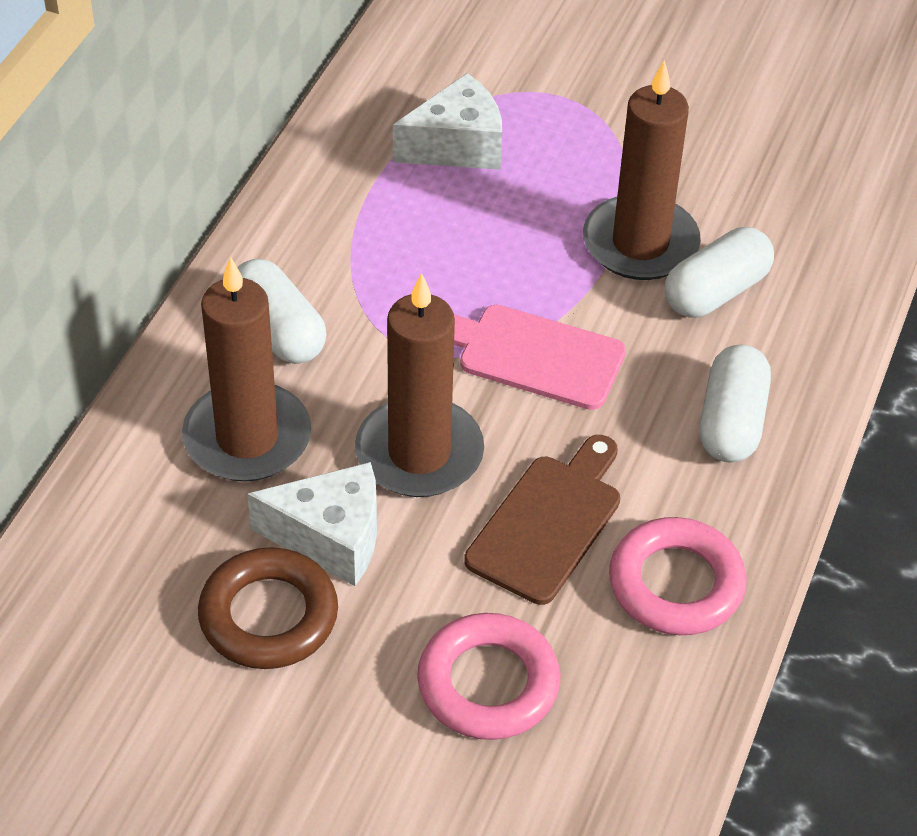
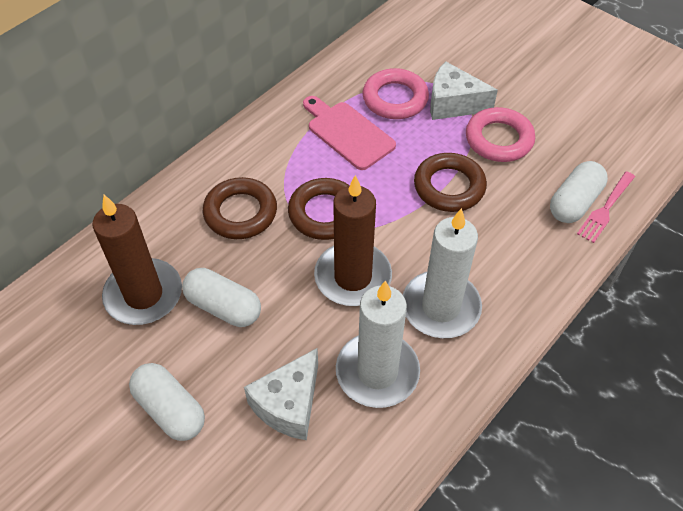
brown candle: [182,257,311,482] [355,273,484,497] [583,60,701,280] = 3 -> [93,195,182,325] [314,175,392,306] = 2
brown cutting board: [464,435,620,605] = 1 -> none = 0
brown ring: [198,547,338,669] = 1 -> [203,177,277,239] [288,178,350,240] [414,153,487,212] = 3
pink fork: none = 0 -> [577,171,635,243] = 1
white candle: none = 0 -> [336,280,420,408] [403,208,482,338] = 2

